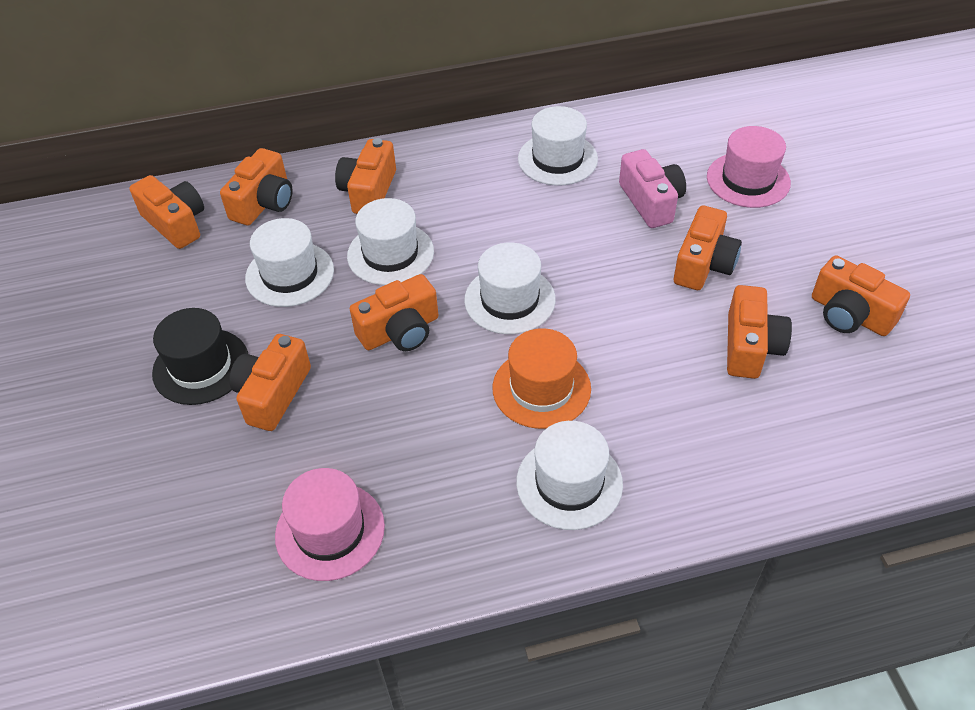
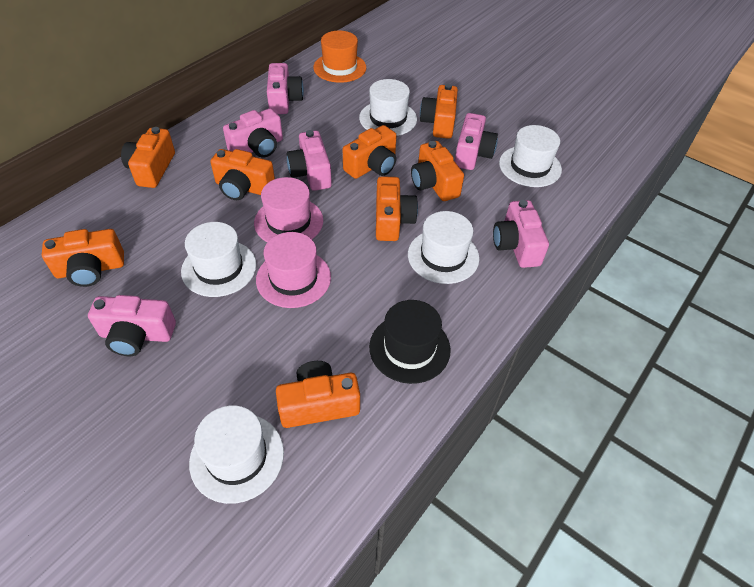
pink camera: [619,149,686,228] = 1 -> [88,295,176,356] [223,108,283,158] [267,63,304,114] [287,130,332,191] [455,113,498,170] [493,200,549,268] = 6

